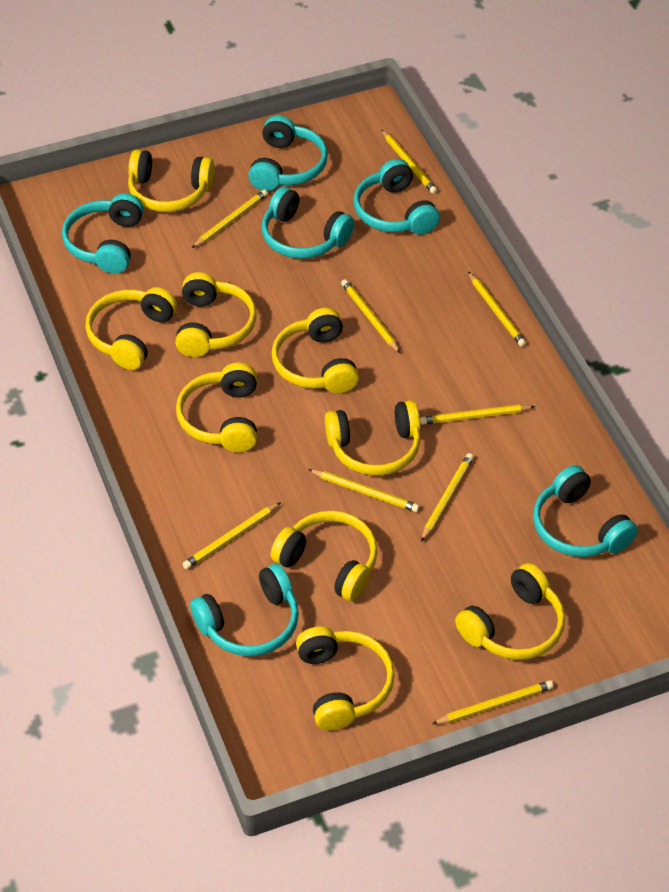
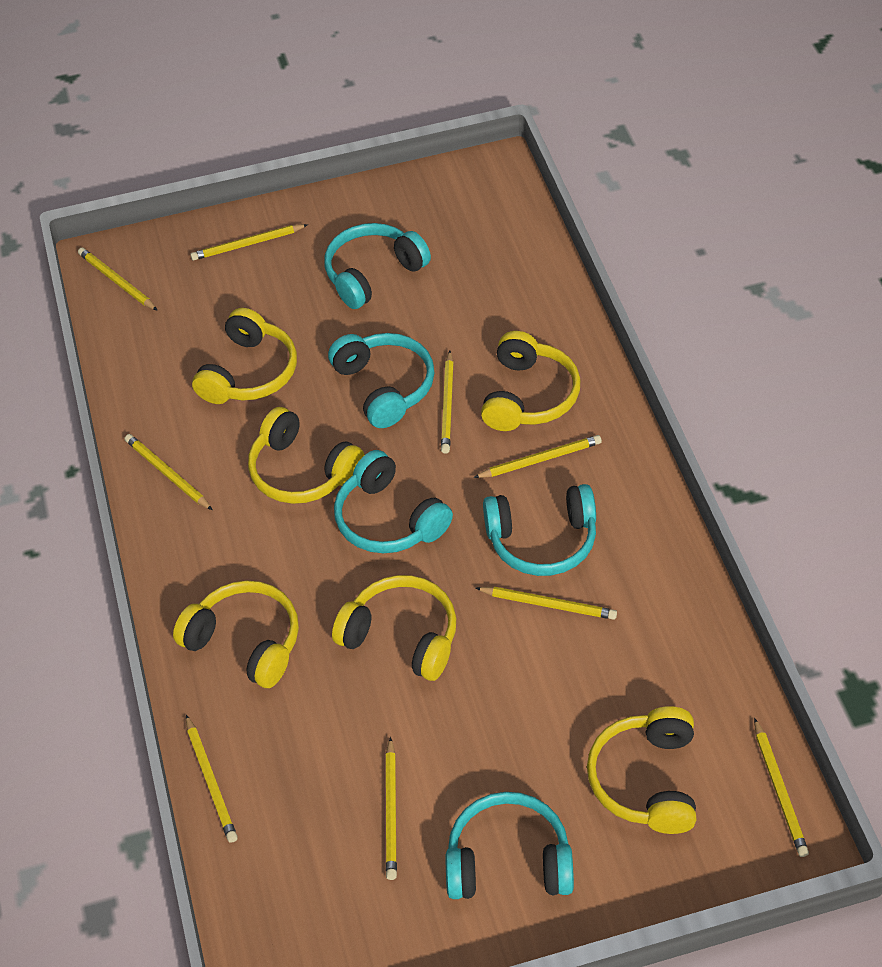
turquoise headphones: [62,193,144,274] [190,564,299,656] [248,115,328,191] [261,187,354,259] [354,159,440,235] [533,465,638,557] = 6 -> [324,223,431,309] [328,333,434,428] [334,450,453,553] [446,792,574,899] [483,484,596,576] = 5
yellow headphones: [85,287,177,370] [128,149,214,212] [175,272,257,357] [176,363,257,452] [271,511,378,601] [272,308,359,394] [296,626,395,731] [325,400,421,476] [455,563,565,660] = 9 -> [173,581,299,688] [192,308,297,404] [248,407,364,504] [332,575,456,681] [481,331,580,431] [587,706,696,834] = 6

